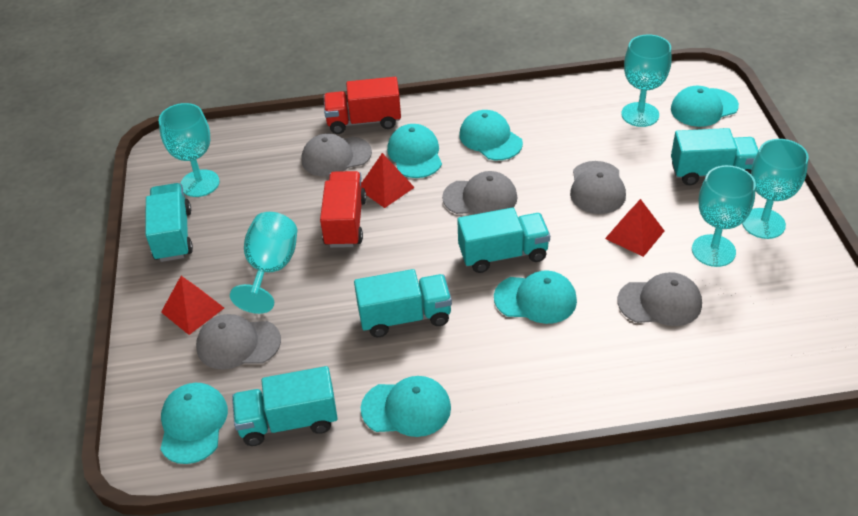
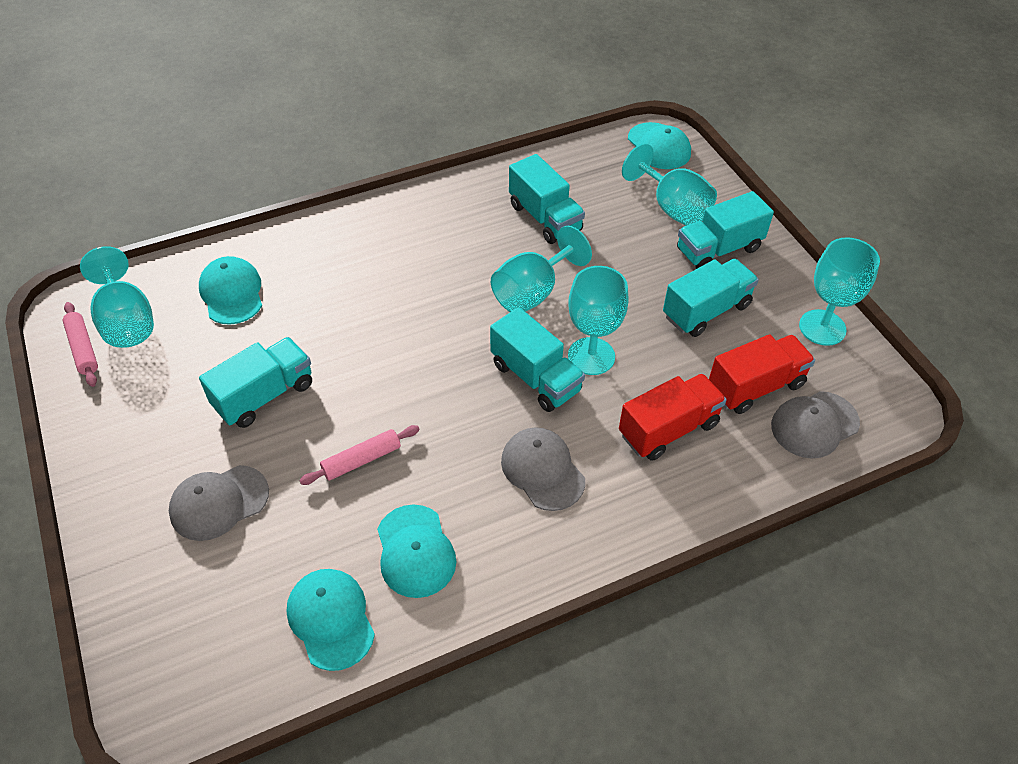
grey cap: [196,314,281,370] [302,133,372,177] [442,171,517,214] [570,161,626,214] [617,272,702,326] = 5 -> [169,465,269,541] [501,427,585,511] [771,391,860,458] = 3
pink rolling pin: none = 0 -> [63,302,98,387] [299,425,420,485] = 2
red pyramid: [161,276,224,335] [361,153,415,208] [605,199,664,257] = 3 -> none = 0
turquoise cap: [160,383,228,464] [361,376,451,437] [387,124,442,178] [459,110,523,160] [494,270,577,324] [671,86,739,127] = 6 -> [199,256,262,325] [287,569,375,671] [377,504,456,598] [628,122,691,169] = 4

